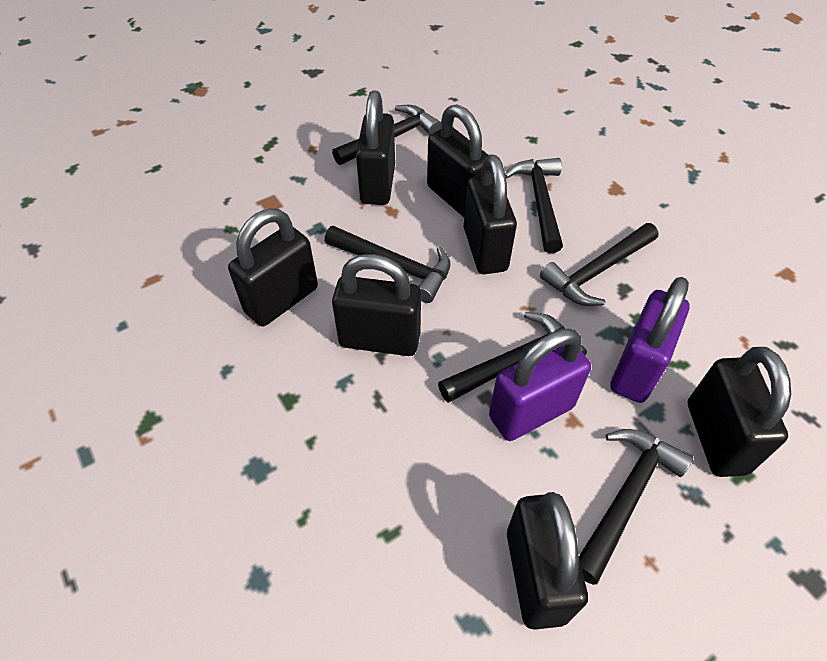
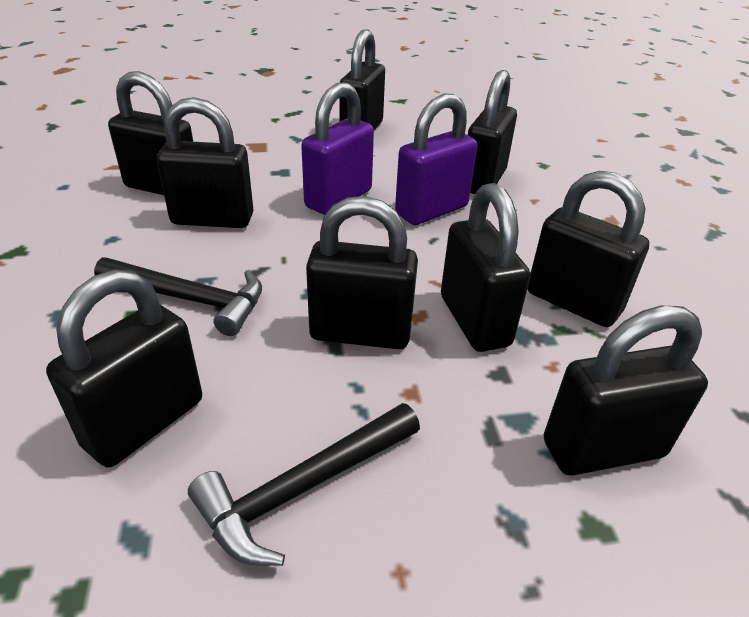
black hammer: [325,226,451,303] [332,105,441,165] [438,312,587,403] [505,158,563,253] [540,223,659,306] [579,429,693,585] = 6 -> [94,257,262,336] [188,403,420,566] = 2
black padlock: [228,209,318,326] [332,254,421,356] [356,91,395,205] [427,105,488,217] [464,154,517,274] [507,492,588,630] [688,347,791,477] = 7 -> [46,269,202,467] [108,71,193,195] [157,97,254,228] [306,196,418,349] [339,29,385,130] [441,183,530,352] [468,70,517,194] [528,171,649,327] [544,305,708,476] = 9

